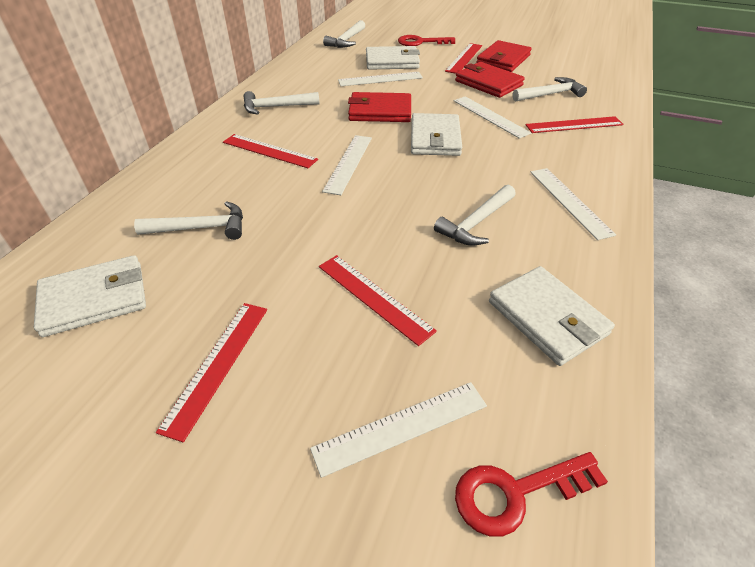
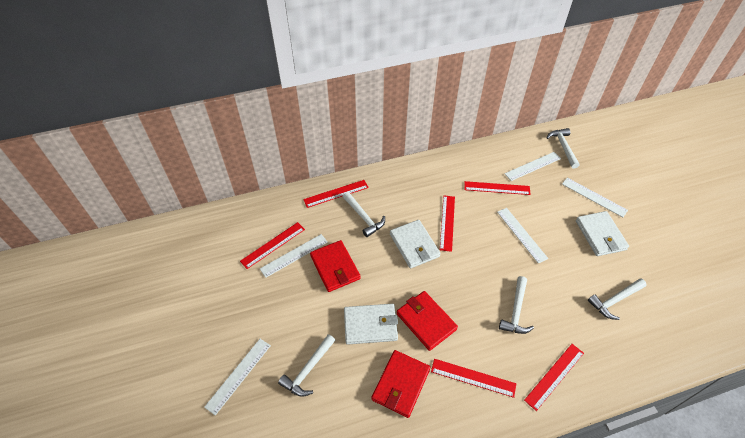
red key: [398,35,455,46] [455,452,608,537] = 2 -> none = 0
red ruler: [156,303,267,442] [223,134,318,168] [319,255,437,346] [445,43,482,74] [526,116,624,133] = 5 -> [240,222,305,269] [303,180,369,208] [431,359,516,398] [440,196,455,252] [464,181,531,195] [524,344,584,411] = 6
white wallet: [34,255,146,337] [366,46,420,70] [411,113,462,156] [489,266,615,366] = 4 -> [344,304,398,345] [390,220,441,269] [576,211,629,256] = 3

